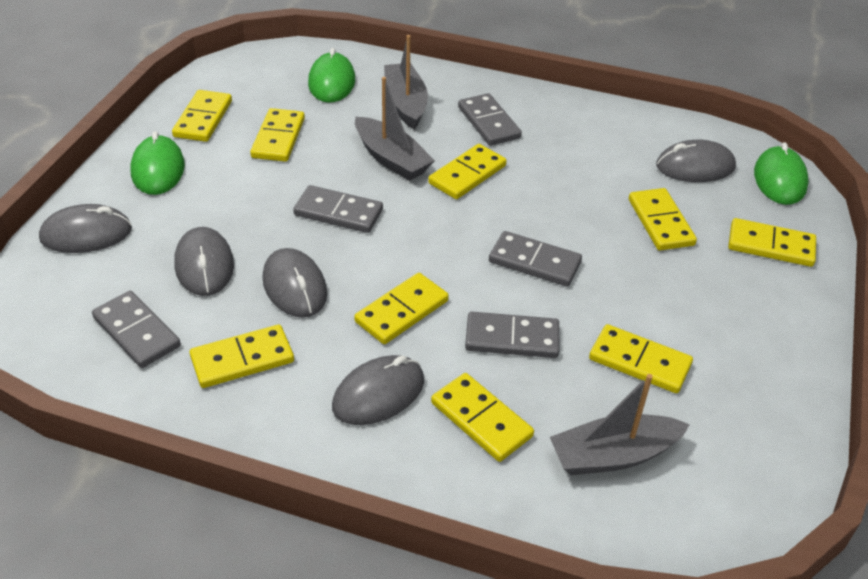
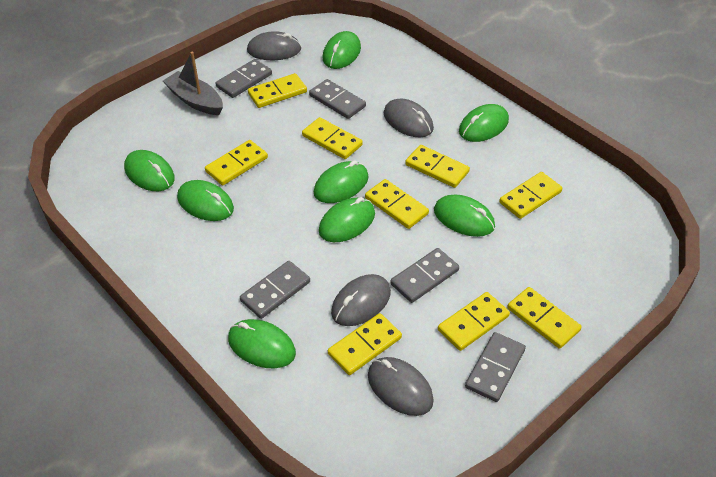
green mouse: [130,131,185,195] [308,48,355,103] [754,142,809,205] = 3 -> [124,150,175,191] [177,180,234,221] [228,319,296,368] [314,160,369,203] [319,197,375,242] [323,31,361,69] [434,195,495,237] [459,104,509,142] = 8
grey boat: [355,77,435,181] [384,35,428,129] [550,374,690,475] = 3 -> [163,52,223,115] = 1
grey mouse: [39,204,132,253] [174,227,234,296] [263,248,327,318] [332,355,424,425] [656,140,736,182] = 5 -> [247,31,301,60] [331,274,391,326] [368,357,434,416] [384,99,434,137] = 4

